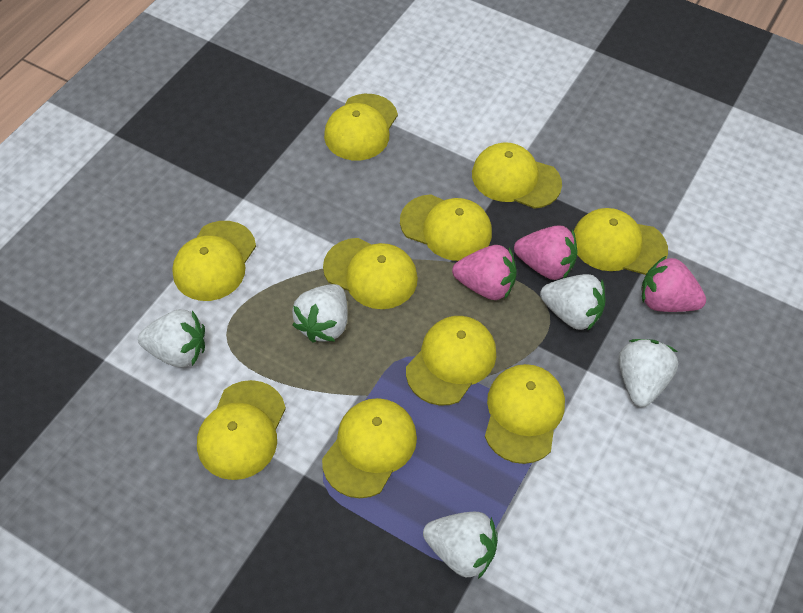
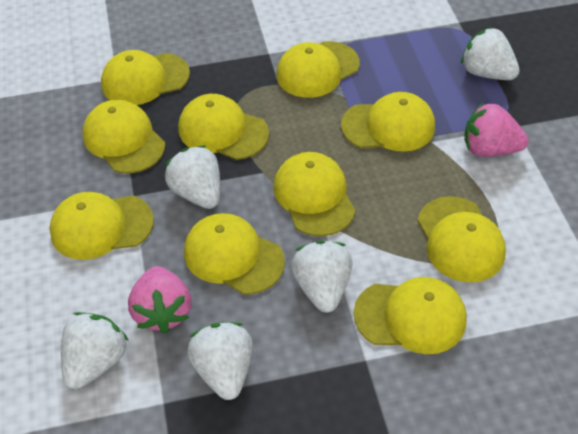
pink strawberry: [452,245,517,300] [514,225,577,280] [641,256,706,312] = 3 -> [128,266,192,333] [464,103,528,157] = 2

